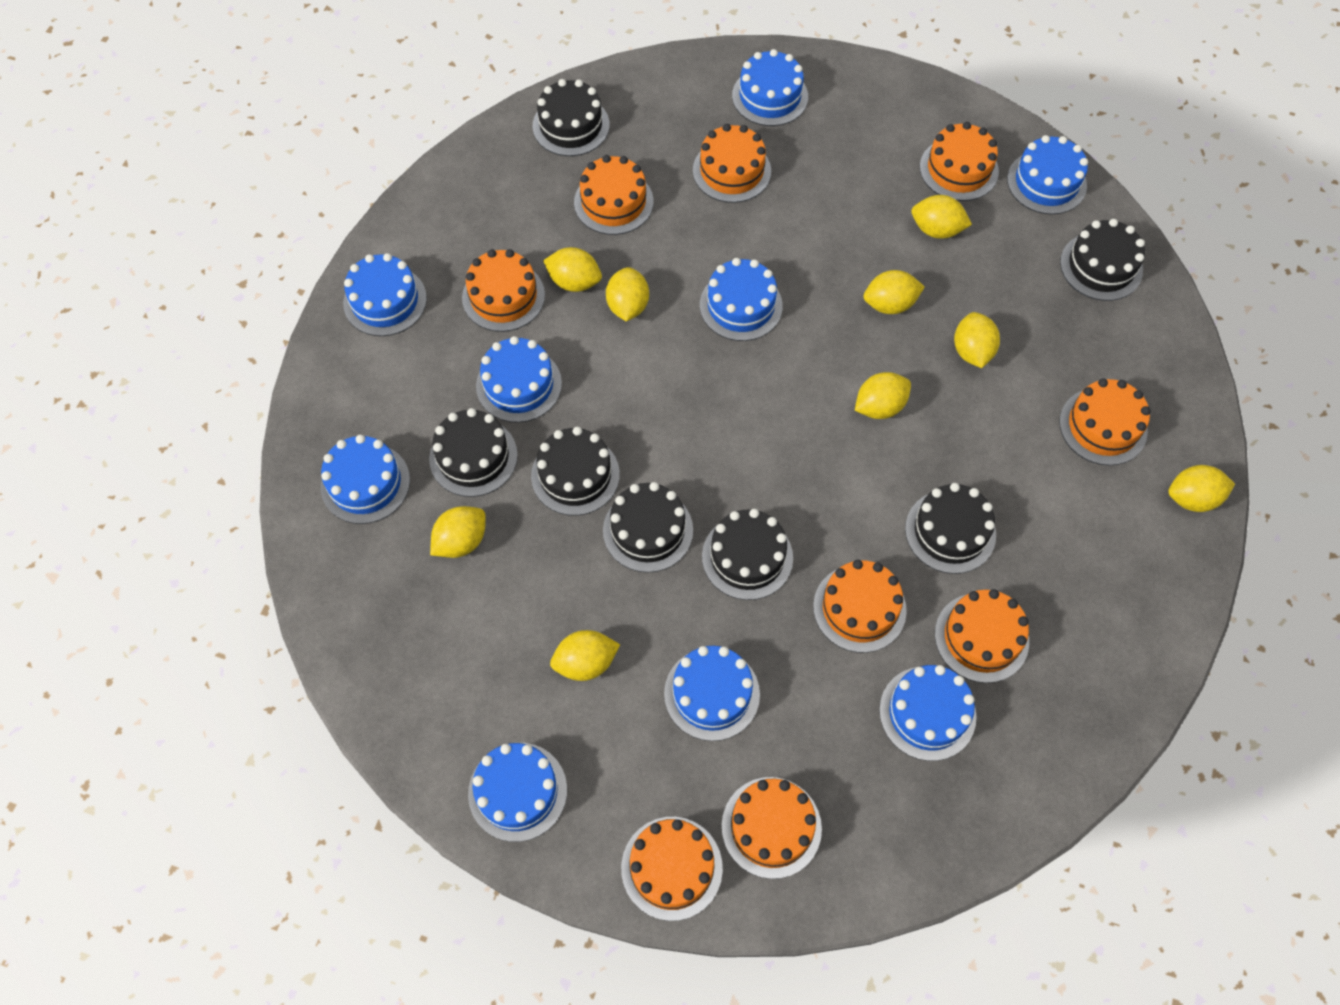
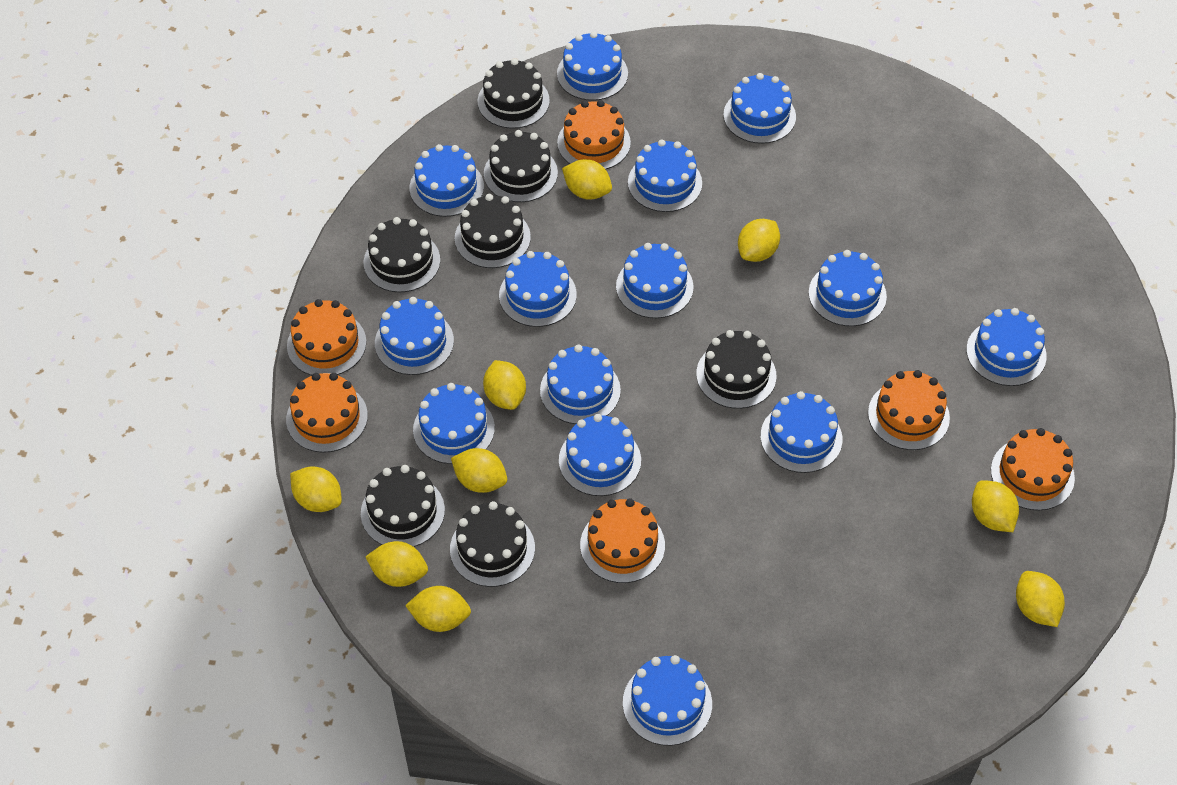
blue cake: [321,435,410,524] [343,253,427,336] [468,743,567,842] [476,336,562,423] [664,646,760,741] [700,258,783,341] [732,49,808,126] [879,665,977,761] [1007,135,1088,215] = 9 -> [375,297,454,375] [410,144,484,217] [413,383,495,464] [499,251,577,327] [540,345,621,424] [557,31,628,101] [559,414,641,496] [616,243,693,318] [623,655,712,746] [628,139,702,212] [723,73,796,144] [760,391,842,473] [809,250,887,326] [966,308,1047,386] = 14
orange cake: [462,249,545,332] [574,155,654,235] [621,817,723,921] [693,124,771,203] [722,777,822,879] [813,560,907,653] [920,122,999,201] [935,589,1029,683] [1059,378,1151,466] = 9 -> [286,373,368,453] [287,299,366,375] [557,100,631,169] [580,499,665,583] [868,370,950,450] [991,428,1075,511] = 6

